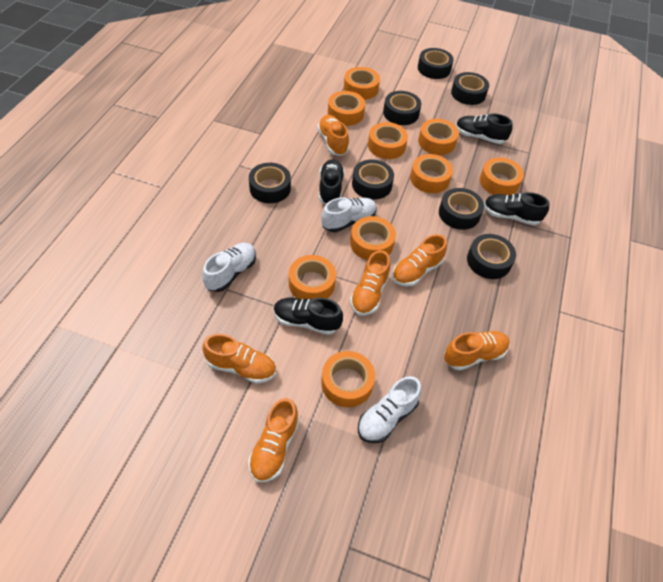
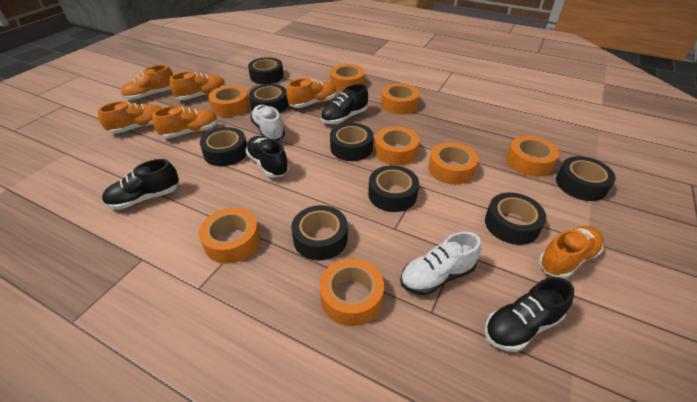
black tape: [249,163,291,203] [352,159,394,199] [383,91,422,125] [418,48,454,79] [439,188,484,230] [451,72,489,105] [467,234,516,279] = 7 -> [200,127,247,166] [248,57,284,84] [249,84,288,113] [291,205,348,261] [330,123,373,161] [368,165,419,212] [485,193,546,245] [556,156,616,201] = 8
orange tape: [289,255,336,299] [321,351,375,407] [328,91,365,126] [344,67,380,100] [350,216,396,260] [368,122,408,159] [410,154,453,193] [418,119,459,155] [480,158,524,195] = 9 -> [199,208,260,264] [209,85,250,117] [320,259,384,326] [330,64,365,92] [374,126,419,165] [381,83,420,114] [428,142,478,185] [506,136,559,177] = 8
white shoe: [202,243,256,292] [321,197,377,232] [358,376,421,443] = 3 -> [250,105,285,141] [400,231,481,295] = 2

